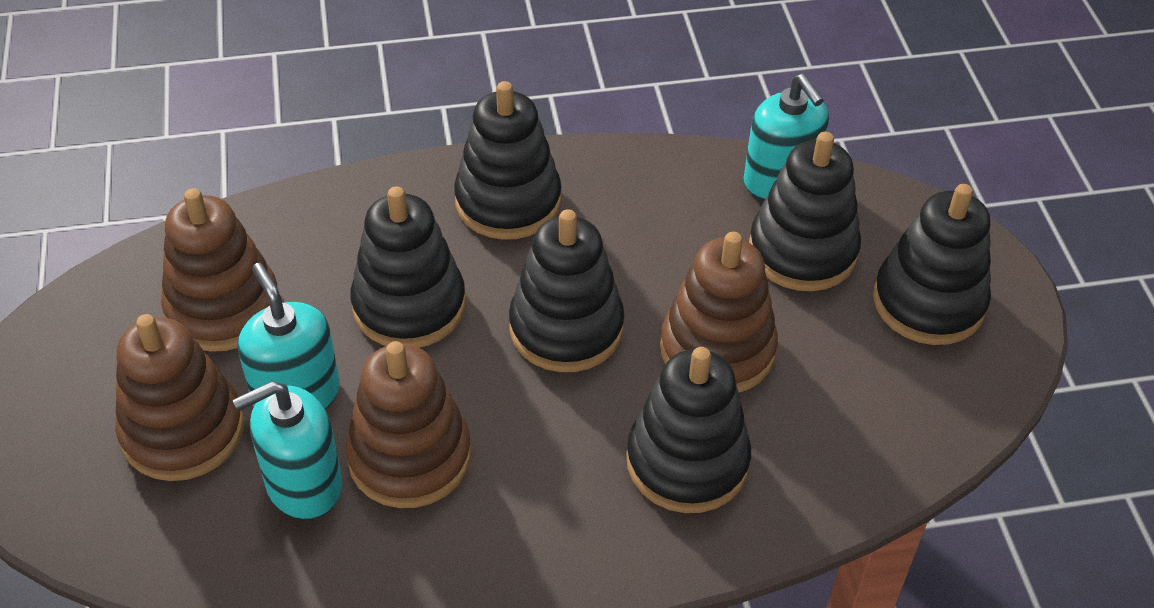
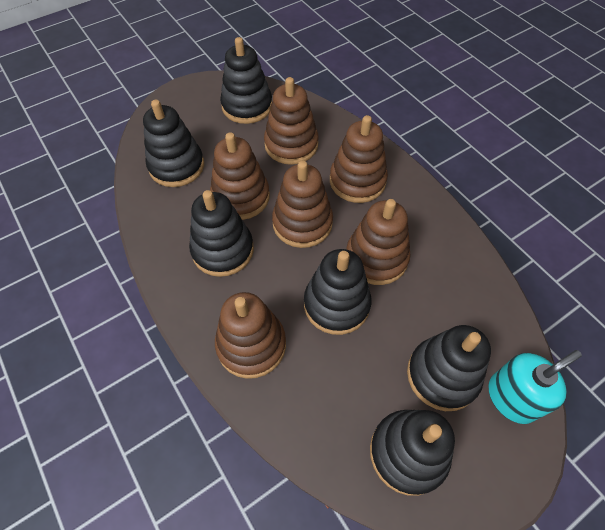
brown stacking toy: [115,314,244,481] [161,188,278,352] [346,341,471,508] [660,232,778,393] = 4 -> [210,132,270,220] [215,292,286,379] [264,77,319,165] [272,161,333,248] [330,115,388,203] [346,199,410,285] = 6
turquoise soap dispenser: [233,381,342,520] [238,263,340,409] [744,74,829,200] = 3 -> [489,350,582,424] = 1

